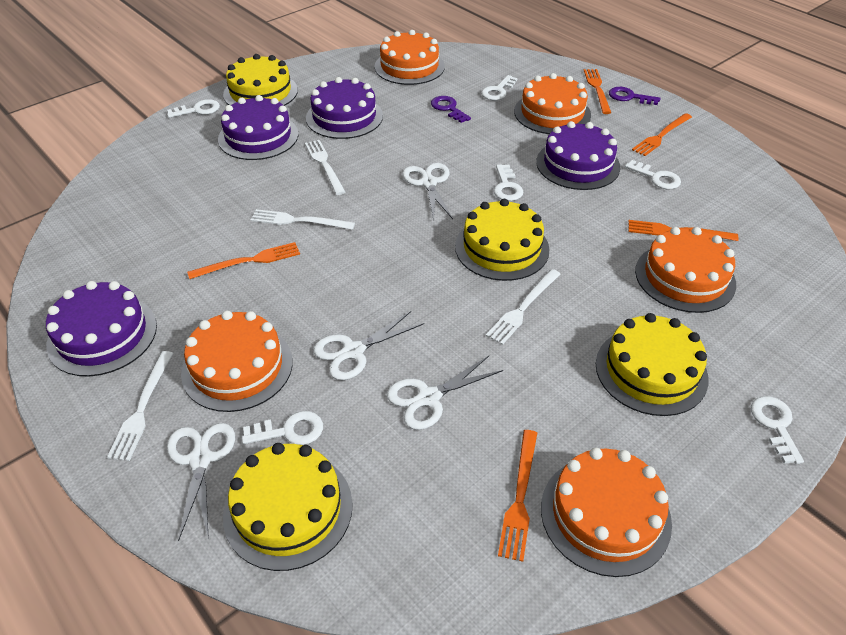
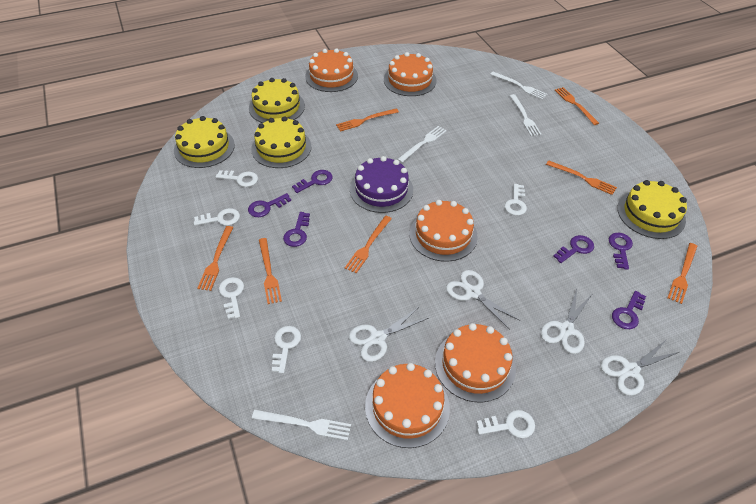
orange fork: [187,242,300,279] [498,430,537,562] [583,69,611,114] [629,220,739,241] [632,113,692,156] = 5 -> [197,226,233,291] [259,238,282,304] [336,108,399,132] [345,216,392,273] [546,160,617,195] [555,87,599,125] [668,243,697,304] = 7
purple cake: [46,281,157,376] [218,95,298,160] [306,77,383,139] [536,121,620,190] = 4 -> [350,156,413,213] = 1
purple key: [431,96,471,123] [609,87,660,105] = 2 -> [248,193,291,217] [283,212,310,247] [292,170,333,193] [554,235,594,263] [609,233,633,270] [612,291,646,329] = 6

